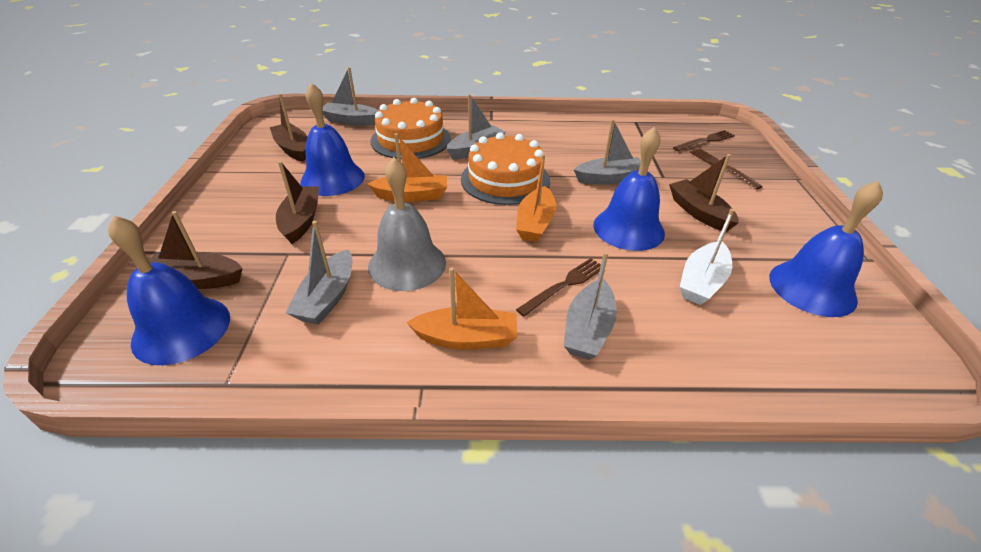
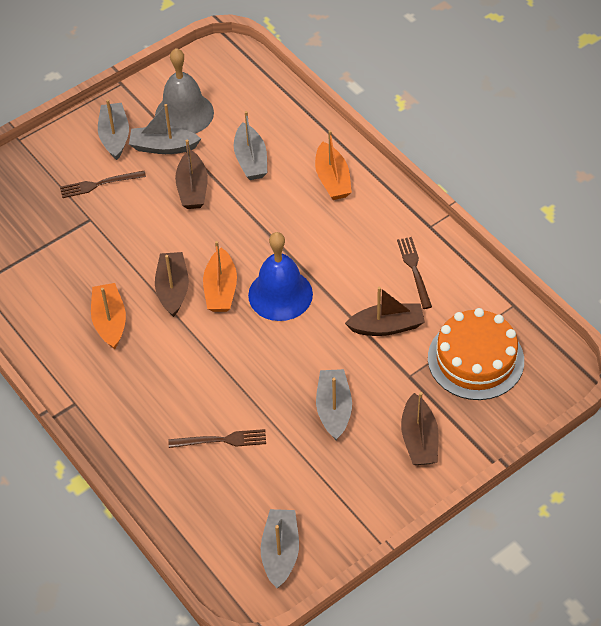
blue bell: [108,216,230,365] [300,83,365,196] [593,127,665,251] [769,180,883,317] = 4 -> [248,232,313,321] = 1
orange cake: [371,98,451,159] [461,132,550,205] = 2 -> [428,308,524,400] = 1
white boat: [680,209,735,305] = 1 -> none = 0

